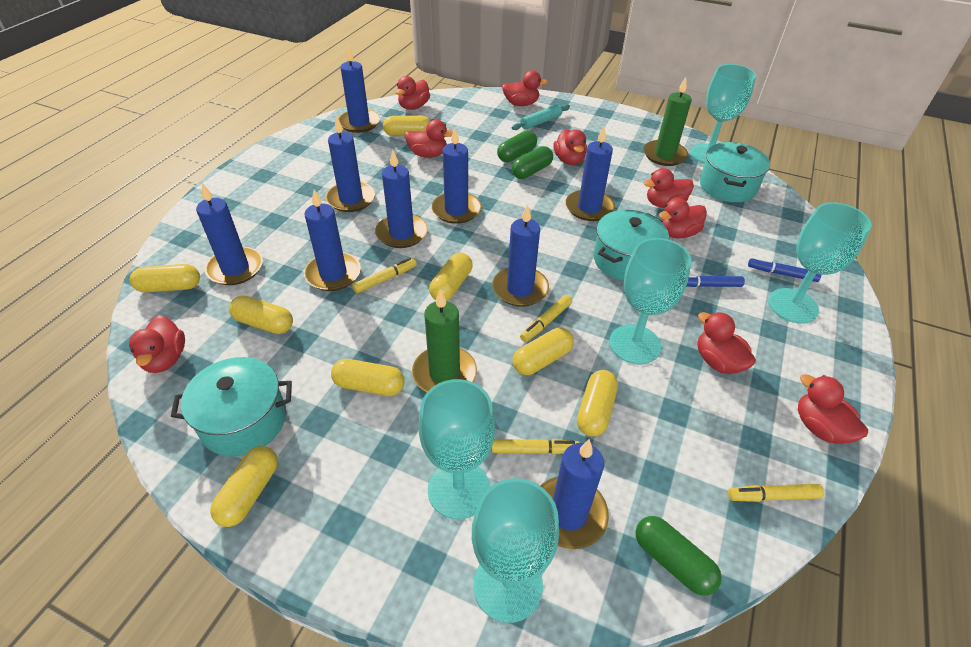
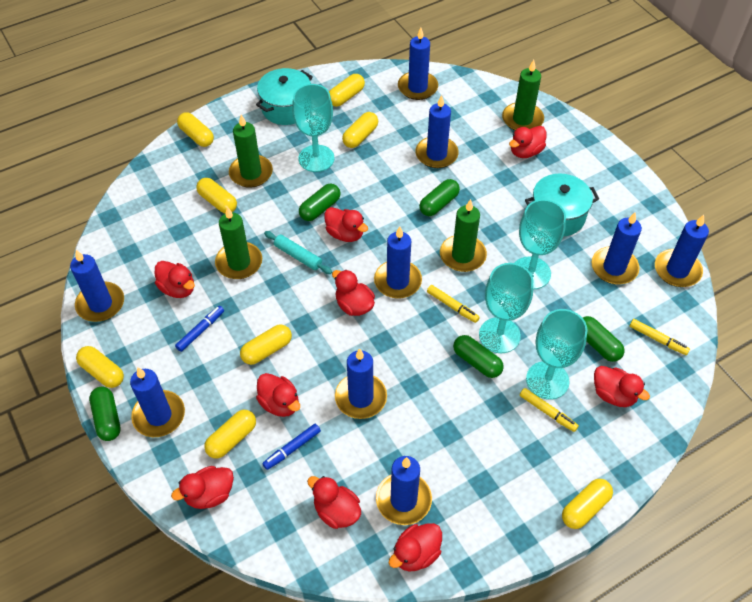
green candle: [412,289,477,392] [644,77,692,166] = 2 -> [215,207,262,279] [229,115,273,188] [440,199,487,272] [502,60,544,131] = 4
green capsule: [497,130,537,162] [512,146,553,179] [635,516,722,596] = 3 -> [89,387,121,441] [299,184,340,221] [419,179,460,216] [453,335,504,378] [583,316,625,362] = 5
turquoise goblet: [418,379,495,519] [472,478,559,623] [609,238,691,365] [690,64,756,163] [768,202,871,324] = 5 -> [292,84,334,172] [479,263,533,353] [515,199,566,289] [526,309,588,400] = 4
turquoise pot: [171,357,292,457] [593,210,669,281] [700,142,770,202] = 3 -> [256,68,313,125] [525,174,599,237] = 2
yellow marker: [352,258,417,293] [491,439,580,454] [520,295,572,342] [728,484,824,502] = 4 -> [427,285,480,323] [520,388,579,432] [630,319,690,355] = 3

